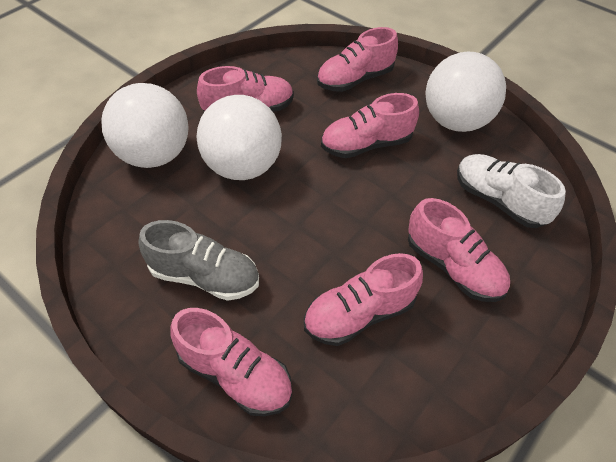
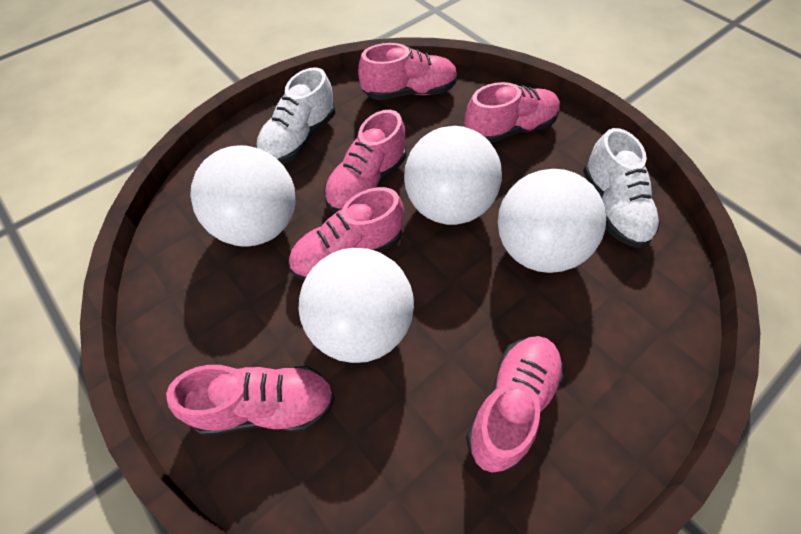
grey shoe: [138,220,259,301] = 1 -> none = 0
white ball: [101,83,189,168] [196,95,282,180] [425,51,506,132] = 3 -> [190,145,296,246] [299,248,414,363] [404,126,502,225] [498,169,606,273] = 4
white shoe: [457,154,566,228] = 1 -> [256,67,335,164] [583,128,660,248] = 2

